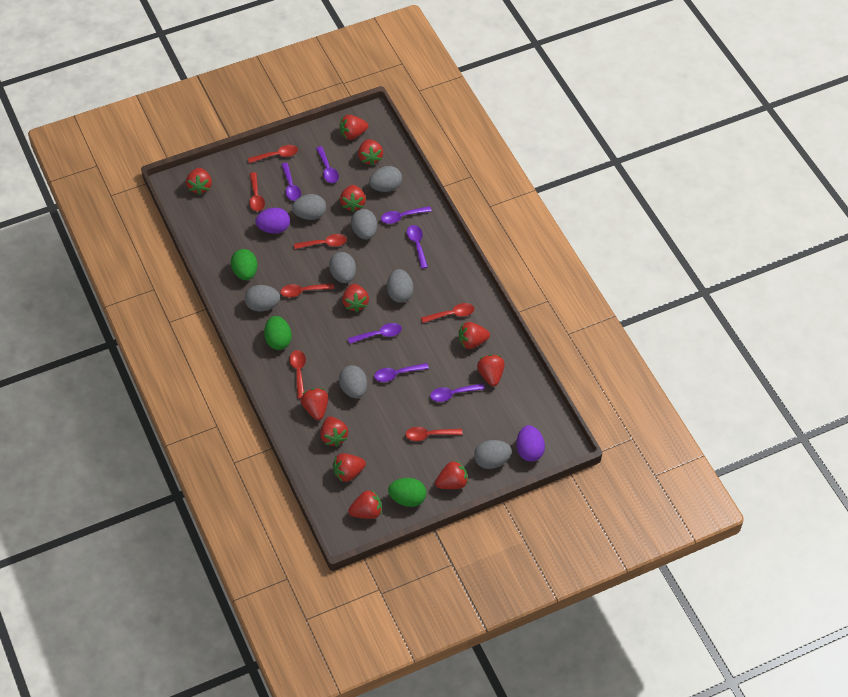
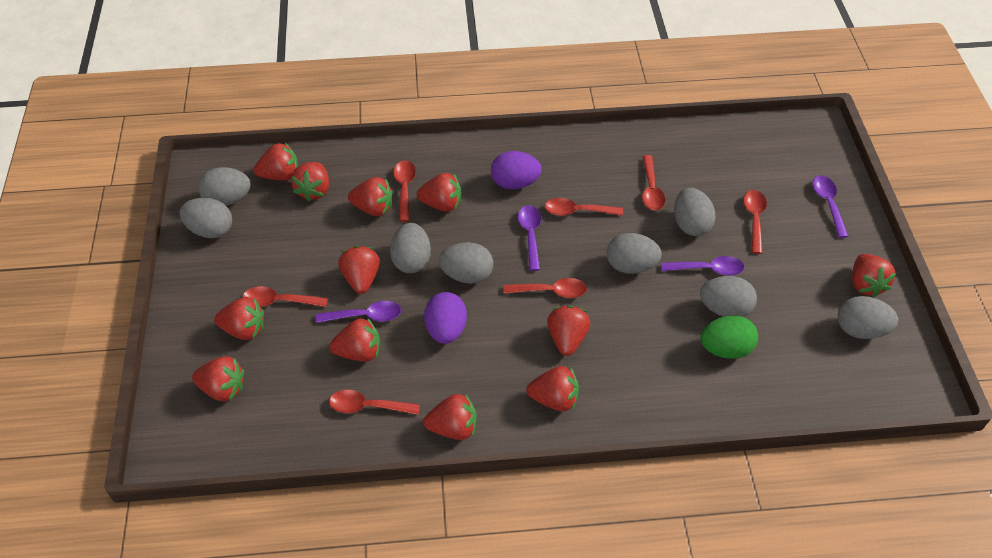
green egg: [231,249,257,280] [264,316,292,350] [388,478,426,507] = 3 -> [700,315,758,359] = 1
purple spoon: [281,163,301,201] [316,146,339,183] [348,323,402,344] [374,363,429,382] [381,206,432,224] [407,225,428,269] [430,383,485,402] = 7 -> [316,301,401,323] [518,205,541,271] [661,256,744,276] [813,175,849,238] = 4

